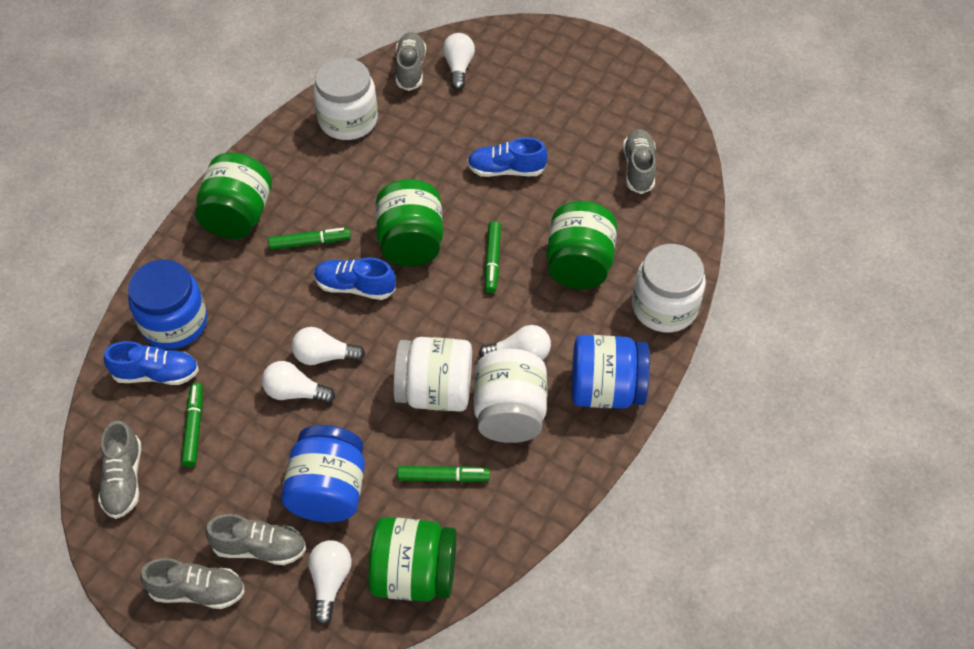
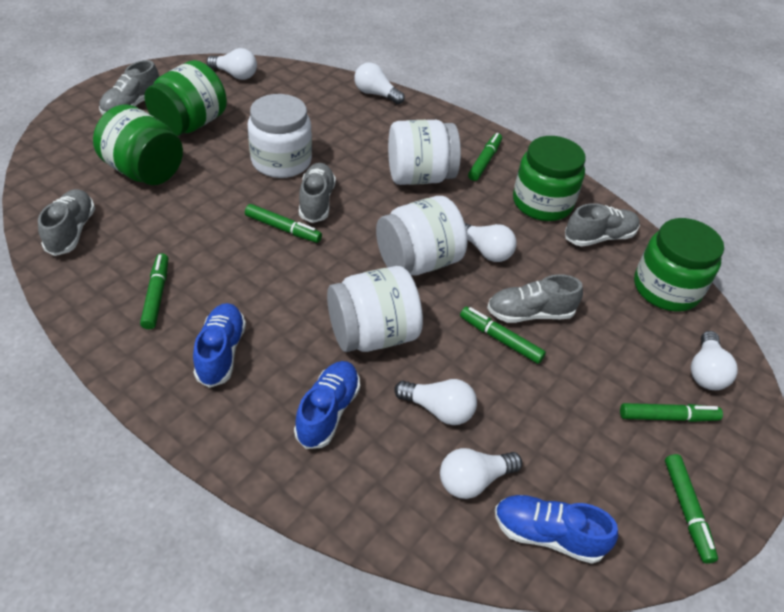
blue jar: [128,260,207,349] [281,425,365,522] [572,335,650,409] = 3 -> none = 0
green marker: [181,383,203,467] [268,228,351,250] [397,466,490,482] [485,221,501,293] = 4 -> [140,253,168,329] [245,204,322,243] [460,307,546,364] [468,133,502,181] [620,403,723,422] [665,454,718,564] = 6
white light bulb: [262,361,335,404] [292,327,365,365] [308,540,352,625] [443,33,475,90] [479,325,551,360] = 5 -> [207,48,257,80] [354,62,405,104] [394,379,477,425] [440,448,522,499] [465,223,517,262] [691,331,738,390] = 6

